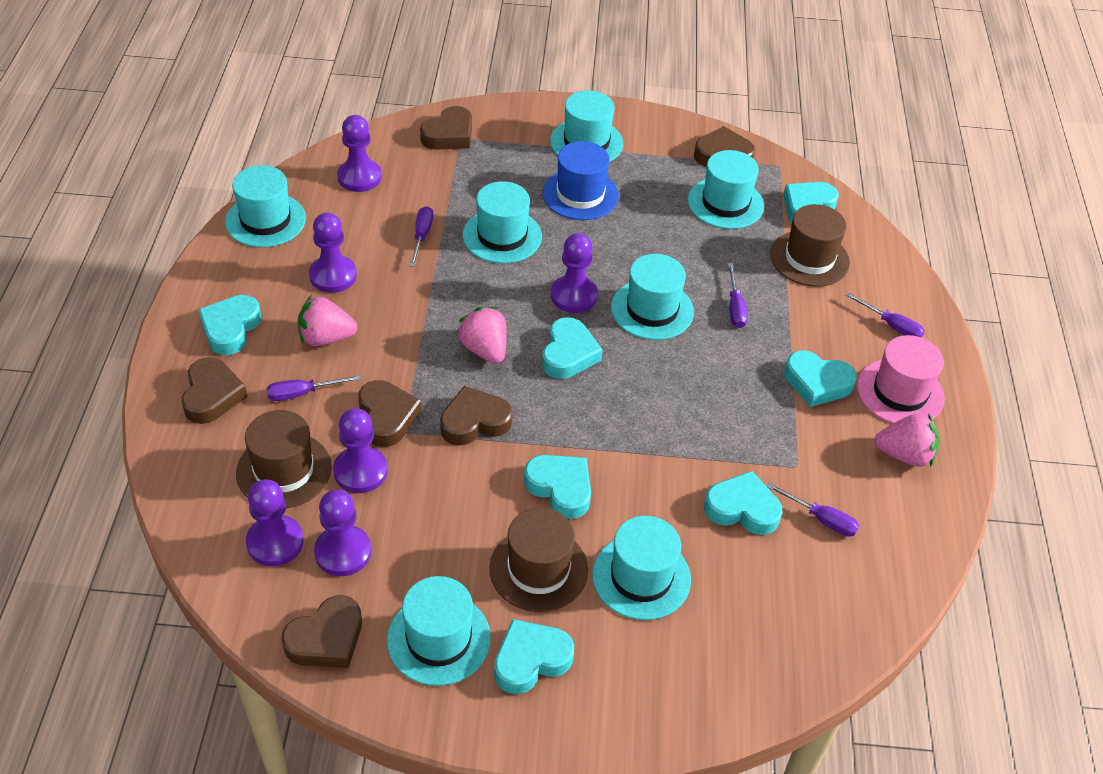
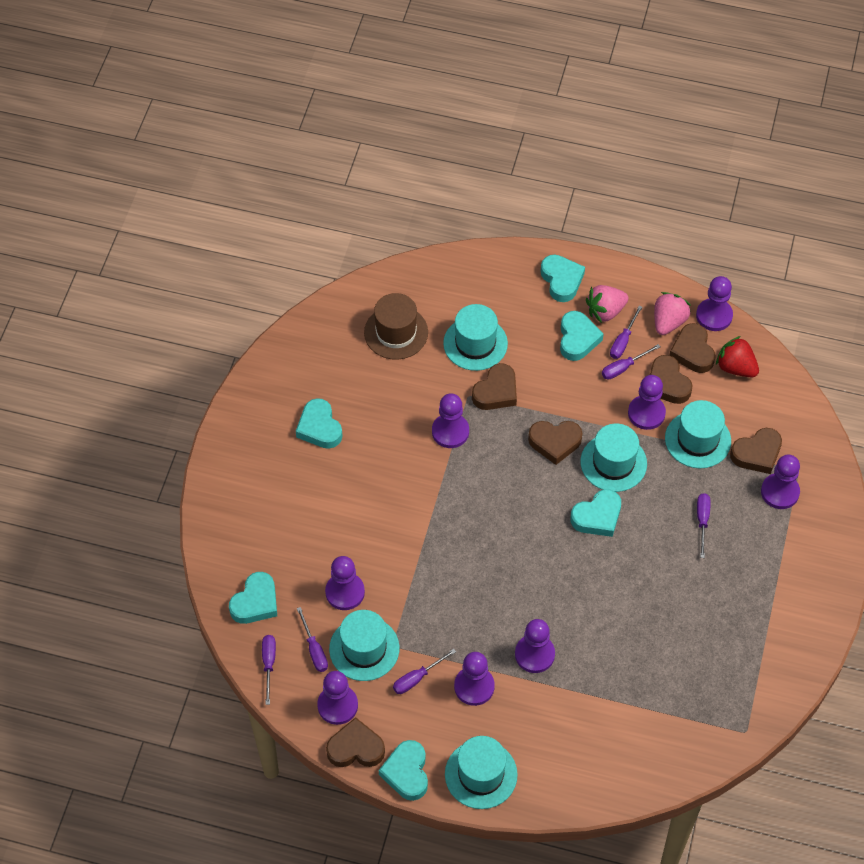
blue hat: [542,141,619,220] = 1 -> none = 0
brown hat: [236,410,332,508] [489,508,588,612] [770,204,850,287] = 3 -> [364,293,428,360] = 1
pink hat: [857,335,945,424] = 1 -> none = 0
pink strawberry: [298,295,357,346] [456,307,506,364] [874,414,940,467] = 3 -> [586,285,629,323] [654,292,691,335] = 2
purple pawn: [246,479,304,566] [309,212,357,293] [314,490,371,576] [333,408,388,493] [337,115,382,192] [551,233,598,313] = 6 -> [317,671,358,725] [325,556,365,610] [432,393,469,448] [454,652,495,706] [515,619,555,673] [628,375,666,430] [696,276,733,331] [761,455,800,509] = 8
purple screwdriver: [266,375,361,401] [410,206,433,267] [728,263,748,328] [766,483,859,537] [845,292,925,338] = 5 -> [262,635,276,705] [297,607,328,672] [393,649,456,694] [602,344,660,379] [610,306,642,359] [697,493,711,558] = 6
red strawberry: none = 0 -> [716,336,759,377] = 1
turquoise hat: [225,165,306,247] [387,576,491,686] [463,181,542,263] [550,90,623,162] [592,516,691,620] [611,254,694,340] [688,150,764,229] = 7 -> [329,610,399,681] [443,304,508,371] [445,736,518,809] [581,423,647,492] [665,400,731,468] = 5
turquoise heart: [198,295,261,355] [494,619,574,694] [524,455,591,519] [542,317,603,379] [704,471,782,535] [783,182,839,223] [784,350,857,407] = 7 -> [229,572,277,624] [296,398,342,449] [379,740,428,801] [540,255,585,302] [560,311,604,361] [570,489,621,537] = 6

